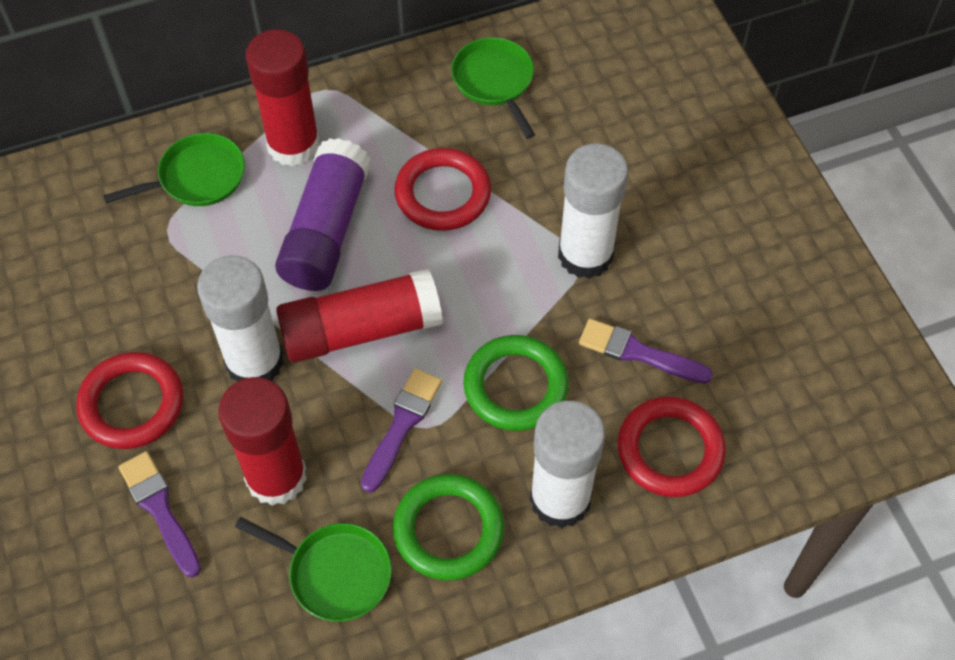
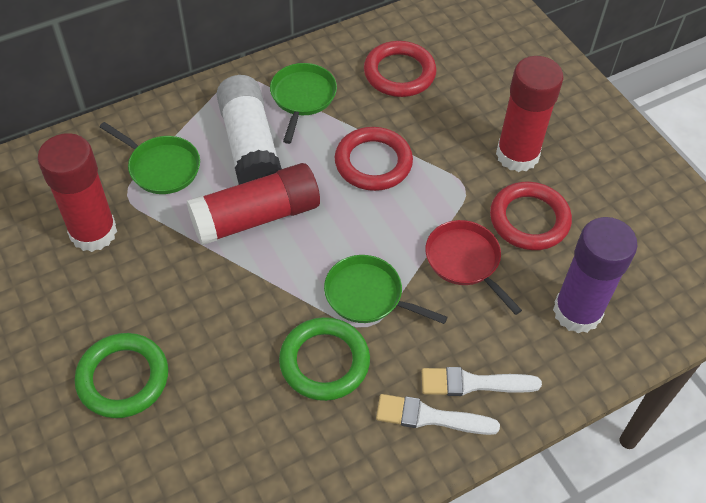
purple brush: [118,451,201,578] [361,368,442,493] [579,319,713,384] = 3 -> none = 0
red pan: none = 0 -> [425,220,522,315] = 1
white brush: none = 0 -> [376,394,500,435] [422,367,542,396] = 2
white glue stick: [197,255,284,382] [530,401,605,528] [558,143,628,279] = 3 -> [216,75,282,185] = 1

